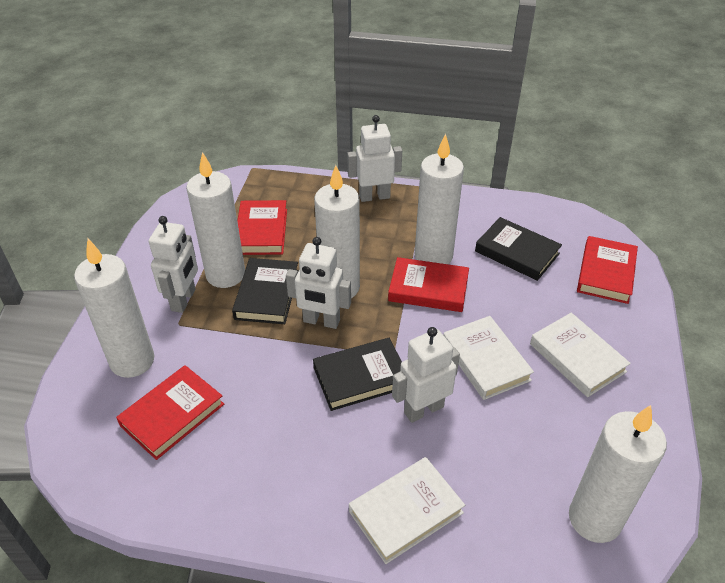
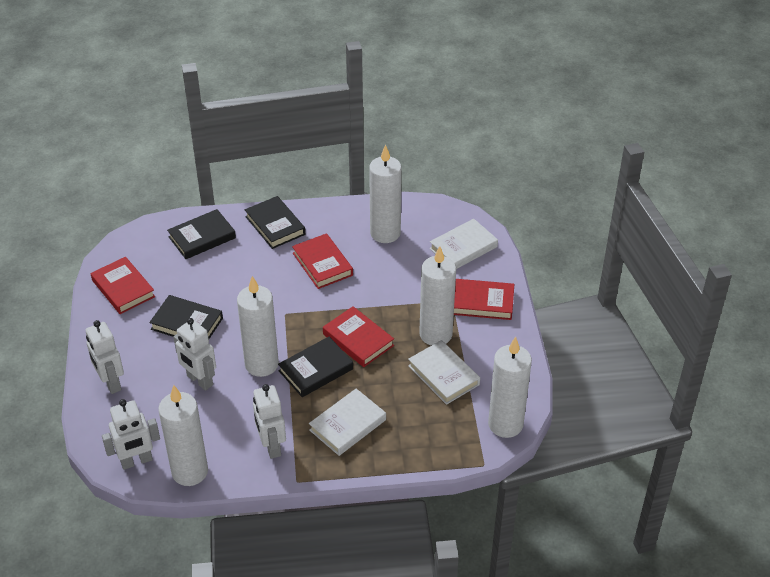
black book: [232,258,299,324] [313,338,402,411] [475,217,562,281] = 3 -> [149,295,223,339] [167,209,236,259] [245,196,305,249] [278,337,353,397] = 4

